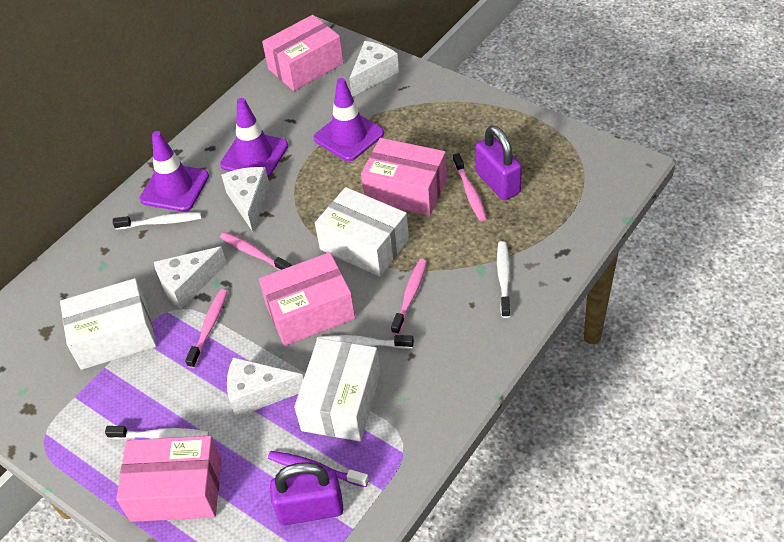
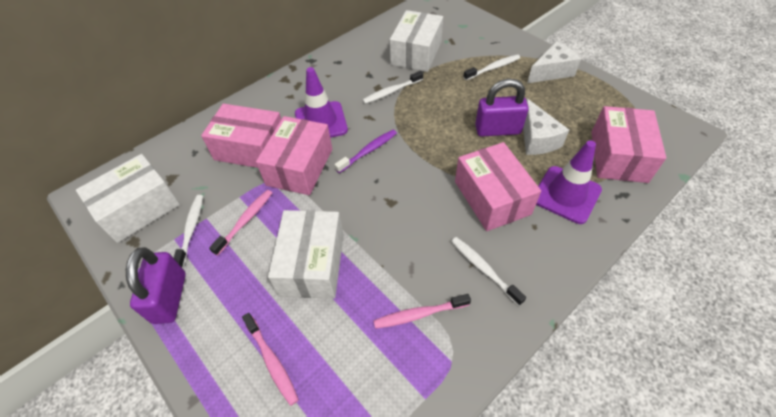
pink toothbrush: [185,289,228,368] [220,232,292,270] [391,259,427,335] [453,153,487,221] = 4 -> [209,190,272,256] [242,313,299,406] [373,294,471,329] = 3
purple traffic cone: [140,131,209,212] [220,98,288,177] [314,78,384,161] = 3 -> [295,67,348,138] [536,140,602,224] = 2
white cheese: [154,247,227,309] [221,167,269,232] [227,357,303,417] [349,41,399,97] = 4 -> [523,98,569,155] [527,41,581,83] = 2

